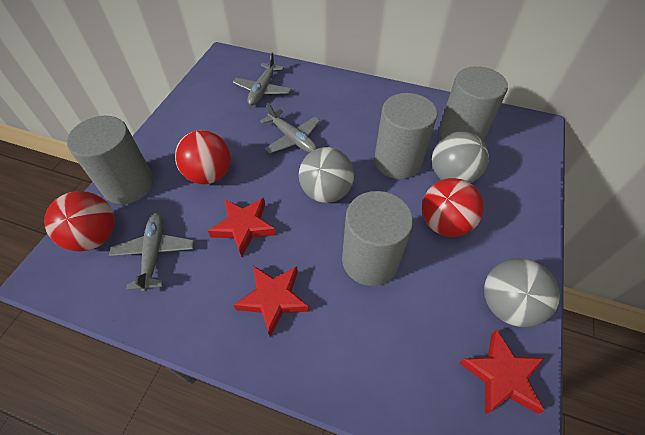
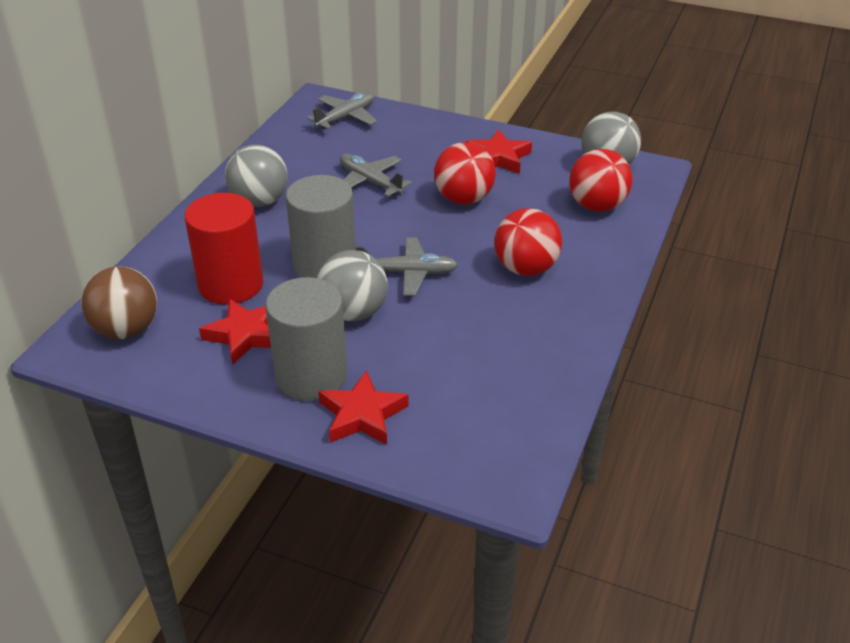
brown ball: none = 0 -> [81,266,157,339] = 1
grey cylinder: [67,116,154,204] [342,191,413,286] [374,93,437,179] [439,66,508,142] = 4 -> [265,277,347,401] [286,175,356,278] = 2
red cylinder: none = 0 -> [185,193,263,305] = 1

